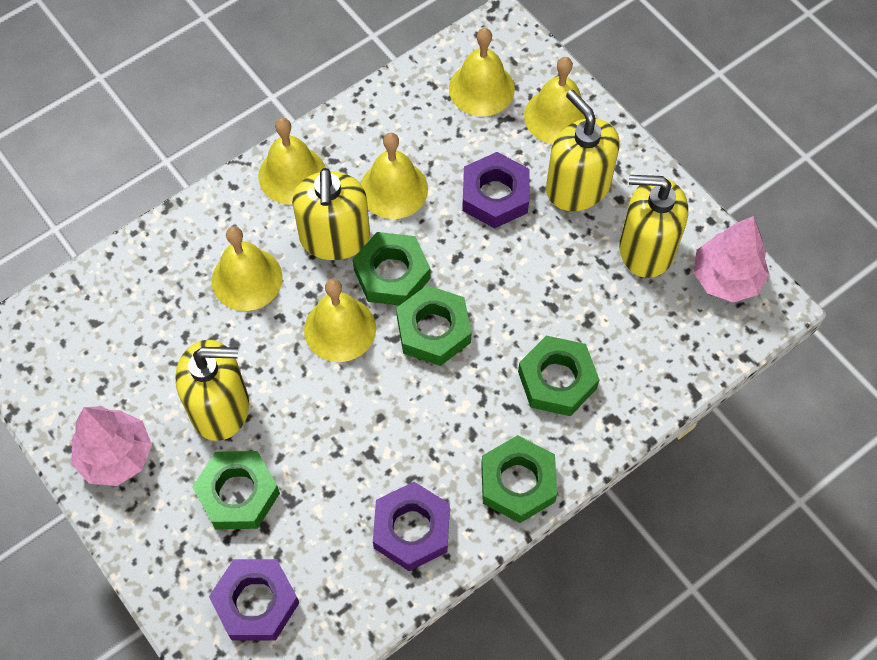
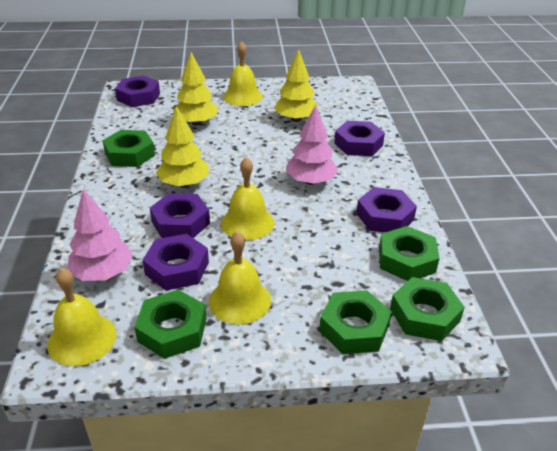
purple nut: [209,559,299,641] [373,482,450,571] [462,152,530,228] = 3 -> [115,76,160,107] [143,234,209,291] [150,193,210,238] [334,121,385,156] [356,187,417,232] = 5
yellow bell: [212,226,283,311] [258,118,326,204] [304,279,376,362] [361,133,428,219] [449,28,515,116] [524,57,585,144] = 6 -> [47,268,116,366] [209,231,271,324] [221,157,274,240] [223,41,263,106] = 4
yellow soap dispenser: [175,340,249,441] [292,168,370,260] [546,90,620,211] [619,175,688,278] = 4 -> none = 0
yellow tree: none = 0 -> [156,106,209,187] [173,52,218,126] [274,49,319,122] = 3

